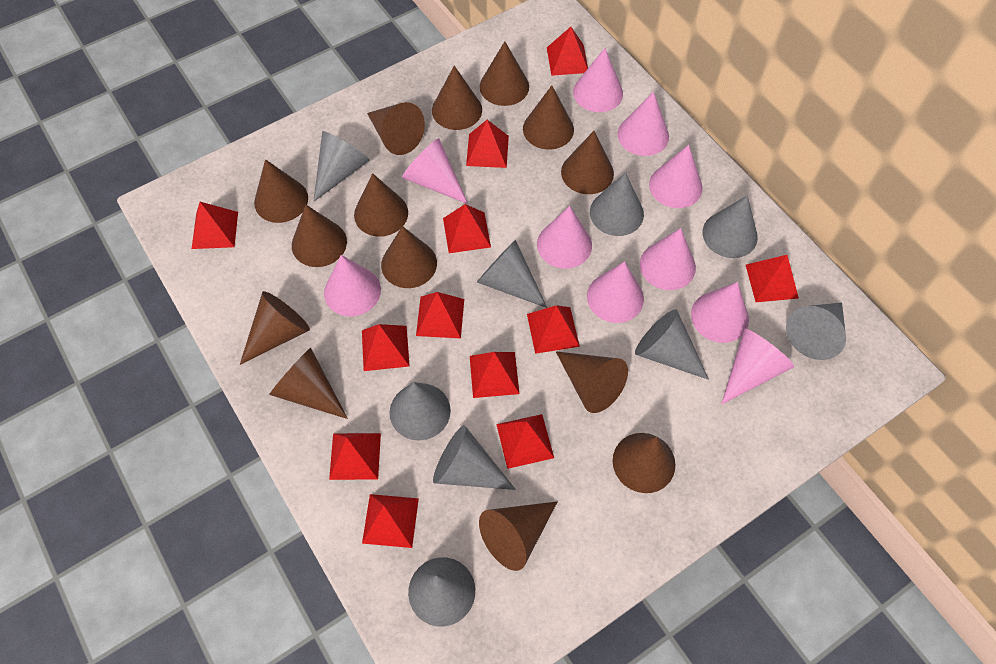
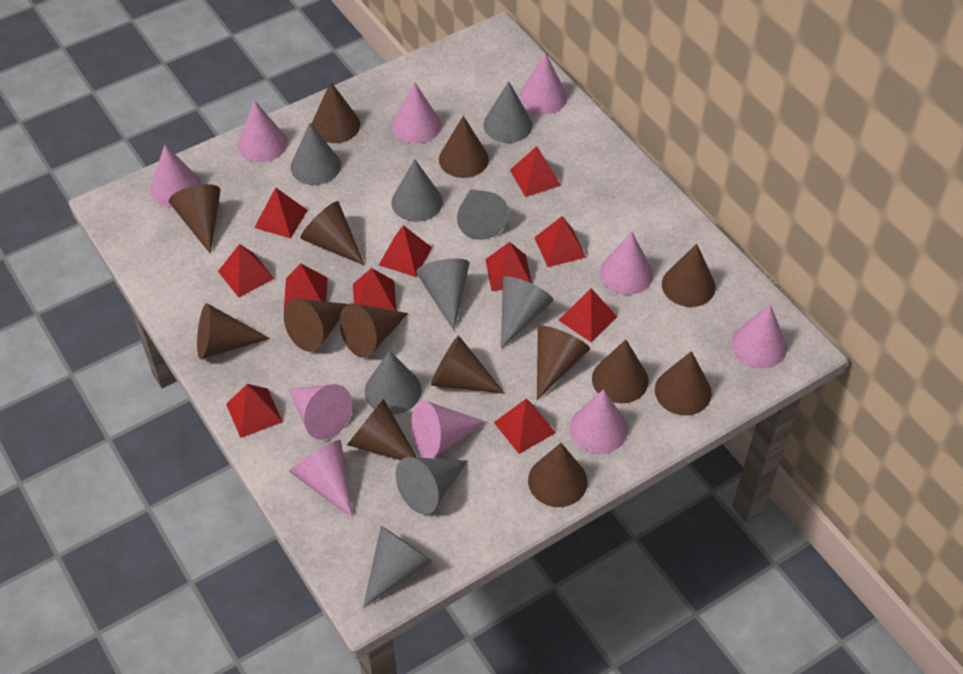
red pyramid: [192,202,238,249] [329,433,381,480] [362,324,410,371] [362,494,419,548] [416,292,464,339] [443,204,491,253] [466,120,509,168] [470,352,520,398] [496,414,554,469] [527,305,580,354] [547,27,588,76] [746,255,799,302] = 12 -> [218,244,275,297] [226,384,283,438] [254,187,308,239] [284,264,328,309] [353,268,397,311] [379,225,432,277] [485,242,532,291] [494,399,556,454] [510,146,561,197] [534,216,586,267] [558,288,617,343] = 11

